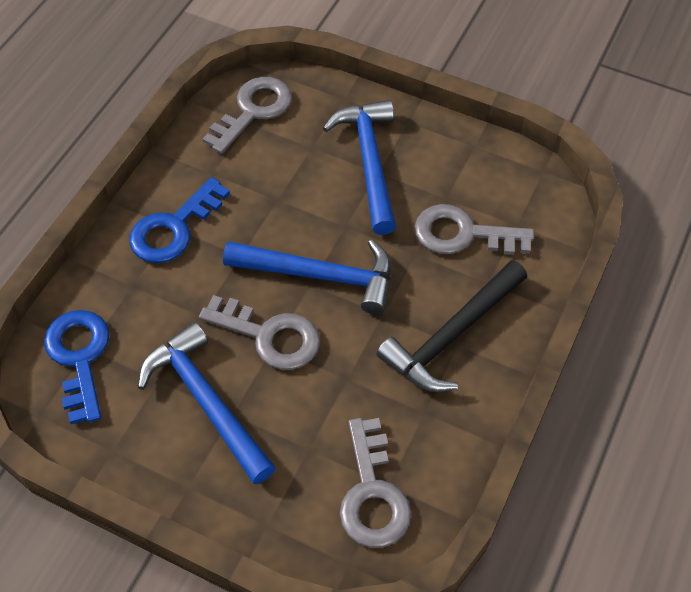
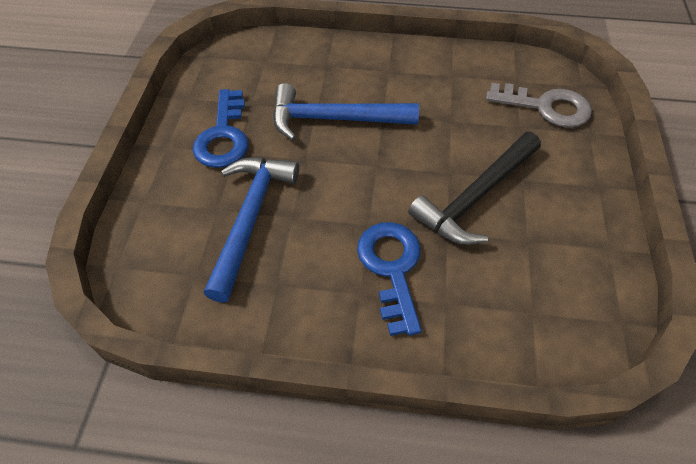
blue hammer: [138,322,276,484] [223,240,391,315] [323,100,396,235] = 3 -> [203,157,299,303] [273,83,419,141] = 2
grey key: [199,295,320,370] [203,77,292,154] [340,418,411,548] [415,204,534,255] = 4 -> [486,83,592,128] = 1

